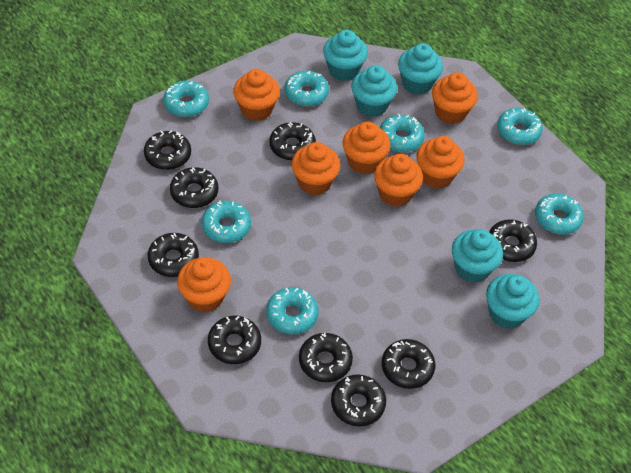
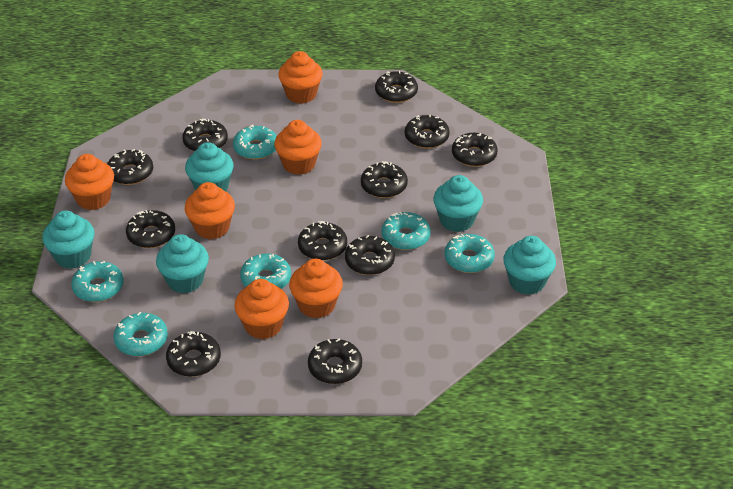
black donut: [144,130,191,170] [148,233,199,277] [170,167,218,208] [208,316,261,364] [269,122,316,161] [299,333,353,382] [331,374,386,427] [382,339,435,389] [489,219,537,262] = 9 -> [107,149,153,185] [126,210,175,248] [166,331,221,377] [182,119,228,151] [298,221,347,261] [308,339,362,384] [345,235,395,275] [361,161,408,198] [375,71,418,103] [405,115,450,148] [452,133,498,167] = 11
orange cupcake: [177,257,231,312] [233,69,280,121] [291,142,341,195] [342,121,390,174] [374,154,423,207] [416,136,465,189] [432,72,478,124] = 7 -> [65,154,114,210] [185,182,235,239] [234,279,289,339] [274,120,322,175] [278,51,323,104] [289,259,343,319] = 6
turquoise donut: [163,80,209,117] [201,201,251,243] [266,287,319,334] [285,71,329,106] [380,114,425,152] [497,108,543,145] [535,193,584,235] = 7 -> [71,261,124,302] [113,312,168,356] [233,125,277,159] [240,253,291,289] [381,212,431,250] [445,234,495,273] = 6

